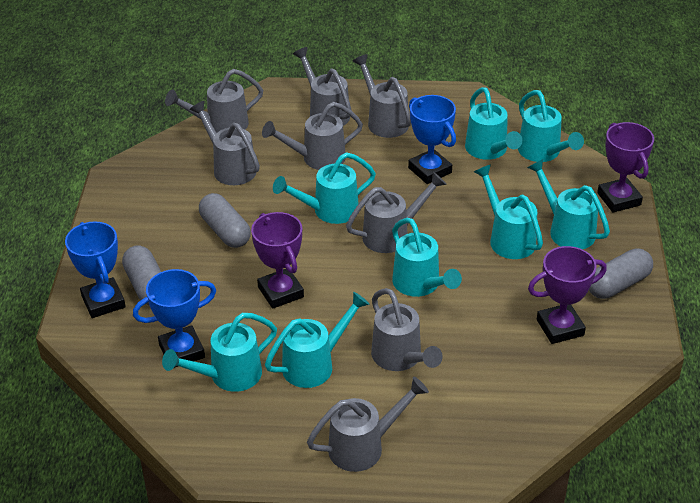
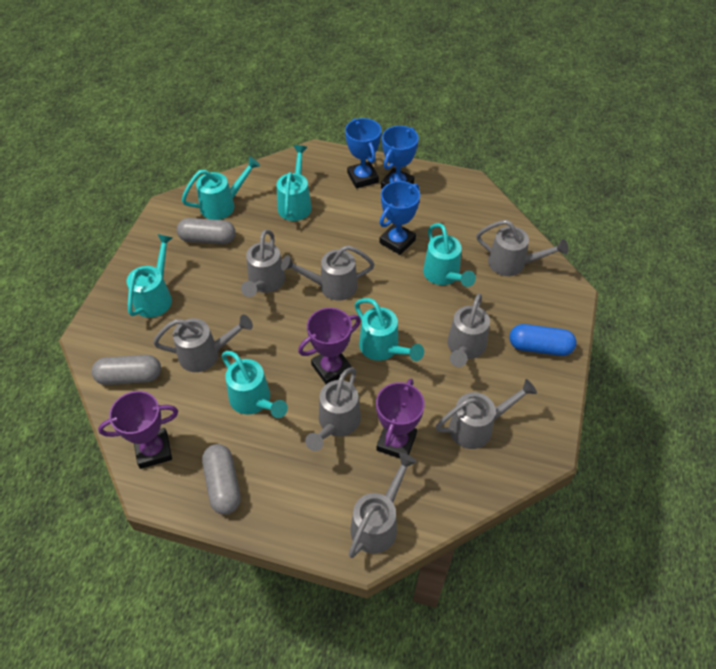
blue capsule: none = 0 -> [510,324,577,356] = 1
turquoise watering can: [162,313,277,392] [265,292,370,388] [273,152,376,224] [392,218,462,297] [465,87,522,160] [474,164,543,259] [518,90,584,162] [527,159,610,249] = 8 -> [127,234,173,318] [182,156,260,220] [221,351,288,418] [277,145,312,221] [354,298,424,361] [423,223,476,287] = 6

